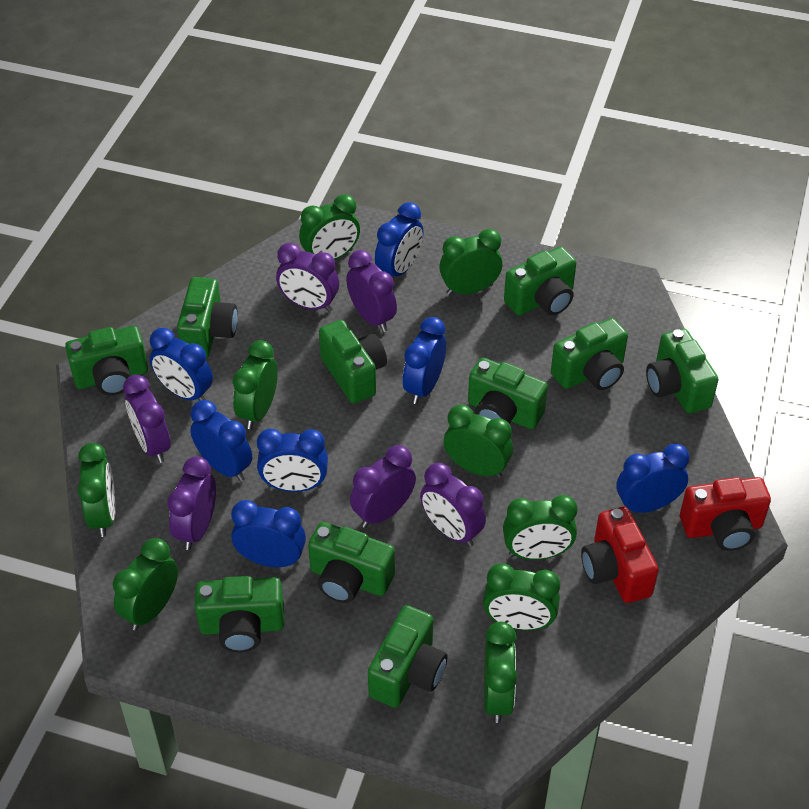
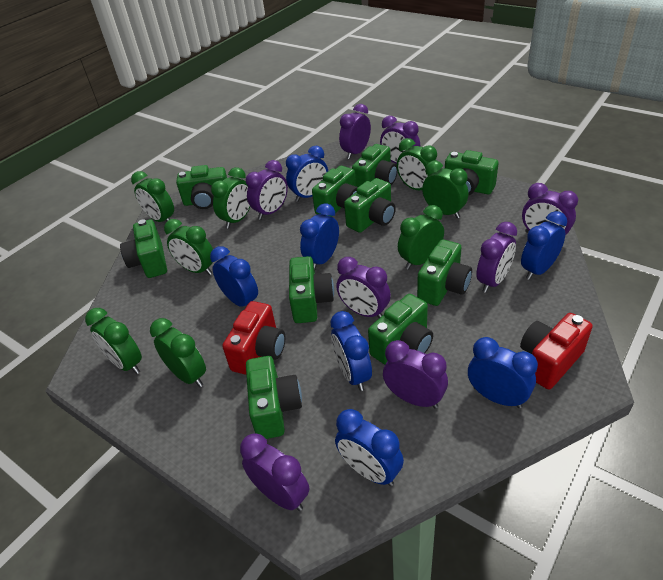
green clock: [77,443,115,537] [113,538,178,630] [233,340,278,429] [299,194,360,260] [439,229,503,296] [444,404,513,478] [483,563,560,630] [484,622,517,723] [503,495,577,560] = 9 -> [85,308,142,374] [131,171,174,222] [150,318,206,387] [164,219,213,275] [211,167,250,229] [397,138,437,191] [398,205,444,270] [422,160,468,218] = 8
purple clock: [123,375,171,463] [167,456,216,550] [276,243,339,312] [346,250,397,332] [350,445,416,528] [420,463,486,547] = 6 -> [240,433,309,511] [246,160,288,220] [336,257,391,318] [339,104,371,159] [380,116,420,164] [383,340,448,409] [476,222,517,293] [522,183,578,235] = 8

